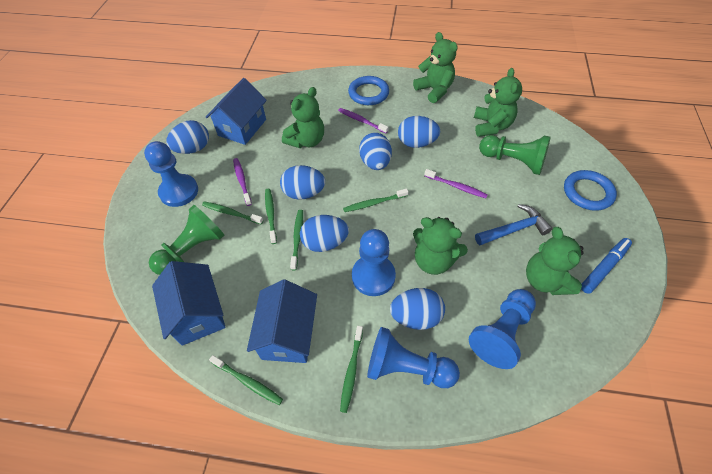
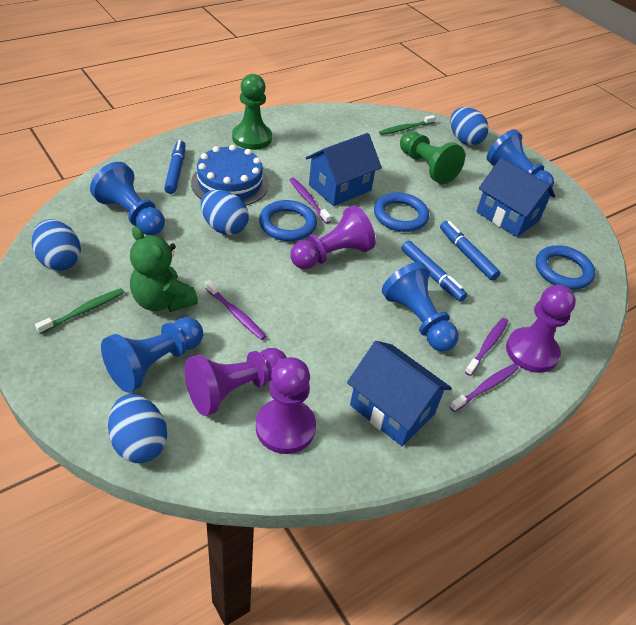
blue cake: none = 0 -> [191,145,269,206] = 1
blue egg: [166,120,209,154] [280,165,325,200] [300,215,349,252] [359,133,392,170] [390,288,445,330] [398,116,440,148] = 6 -> [32,219,81,271] [108,394,167,463] [201,190,249,235] [450,107,489,146] = 4
blue hammer: [475,204,553,245] = 1 -> none = 0
blue marker: [581,238,632,294] = 1 -> [164,140,185,194] [401,241,467,302] [440,221,500,281] = 3
blue ring: [348,76,389,105] [564,170,617,211] = 2 -> [259,200,317,241] [374,192,429,232] [536,245,595,289] = 3
green teddy bear: [282,87,324,148] [413,32,458,103] [413,217,468,275] [474,68,522,137] [526,227,584,295] = 5 -> [130,226,198,312] = 1
green toothbrush: [202,201,263,224] [209,355,283,405] [265,189,277,244] [290,210,303,270] [340,326,363,413] [343,189,408,212] = 6 -> [35,288,124,334] [379,115,435,135] = 2
purple pawn: none = 0 -> [185,348,287,416] [256,357,316,454] [291,205,376,269] [506,285,576,373] = 4
purple toothbrush: [233,158,252,206] [338,108,388,133] [424,169,488,198] = 3 -> [205,280,266,340] [289,177,331,224] [449,364,519,412] [465,318,508,376] = 4

